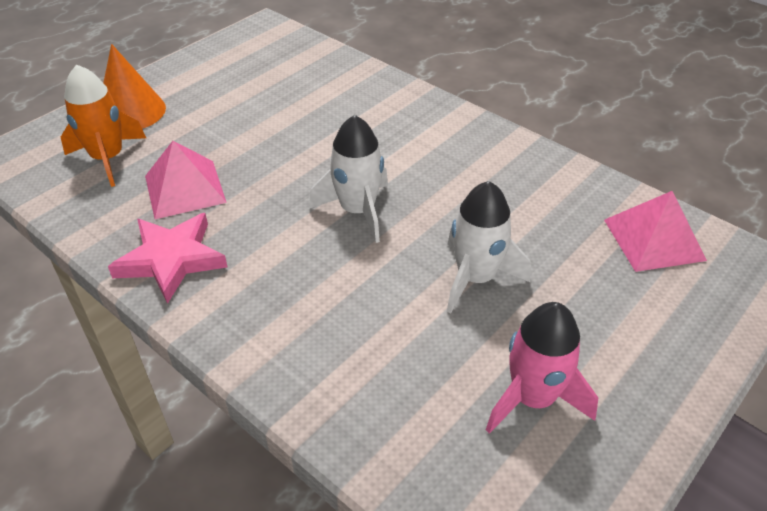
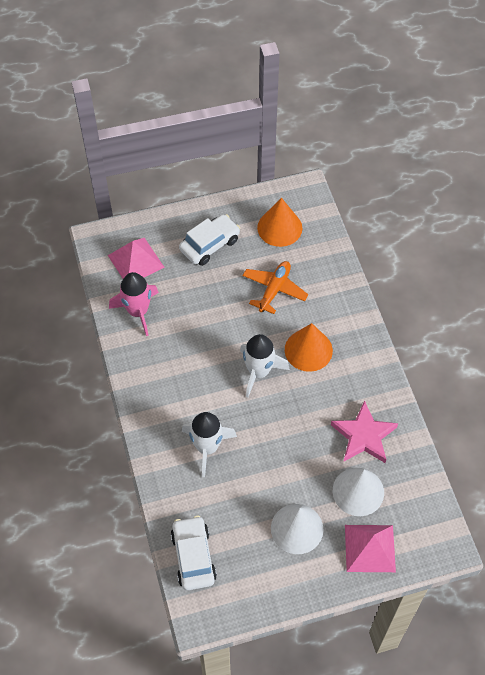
orange cone: [103,44,166,129] = 1 -> [257,198,302,247] [285,323,333,372] = 2
orange plane: none = 0 -> [243,261,308,314] = 1
orange rocket: [61,65,146,187] = 1 -> none = 0
white car: none = 0 -> [171,516,217,590] [179,214,240,266] = 2
white cone: none = 0 -> [271,504,323,554] [333,468,384,516] = 2

